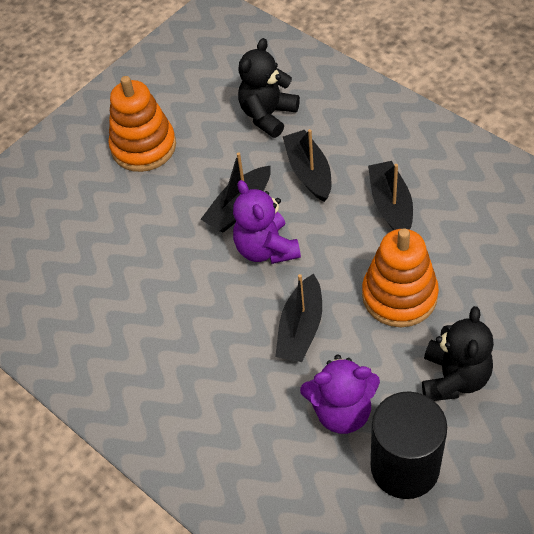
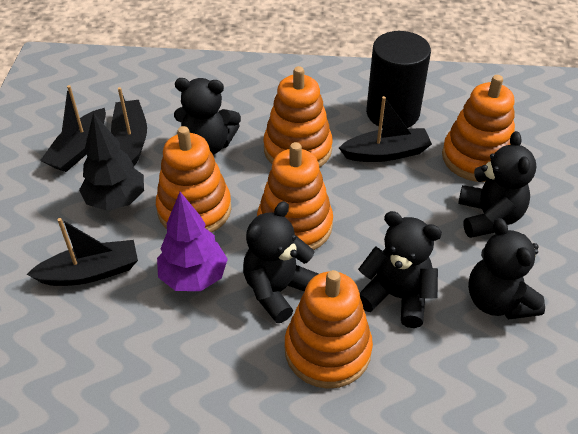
black teddy bear: [238,38,300,138] [422,306,494,401] = 2 -> [174,78,241,155] [243,201,318,323] [358,211,442,328] [458,131,536,238] [468,218,545,319] = 5
black tree: none = 0 -> [79,113,144,211] = 1
orange stacking toy: [108,76,176,172] [362,228,439,327] = 2 -> [156,126,231,233] [257,142,333,250] [263,66,333,168] [285,270,373,389] [442,75,515,182] = 5
purple teddy bear: [233,180,301,264] [300,355,380,434] = 2 -> none = 0
purple tree: none = 0 -> [157,192,228,291] = 1

